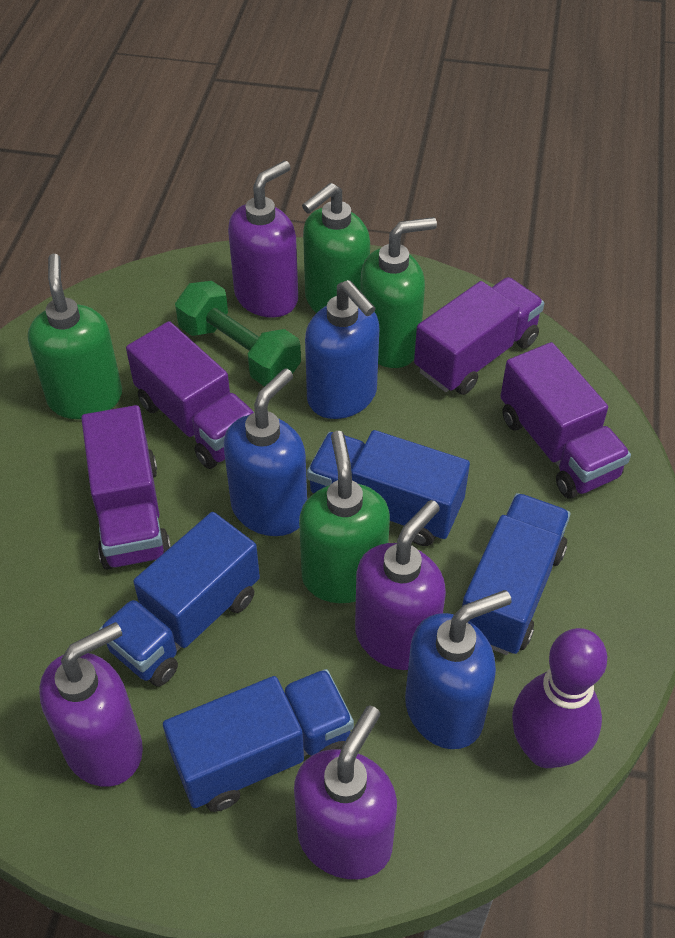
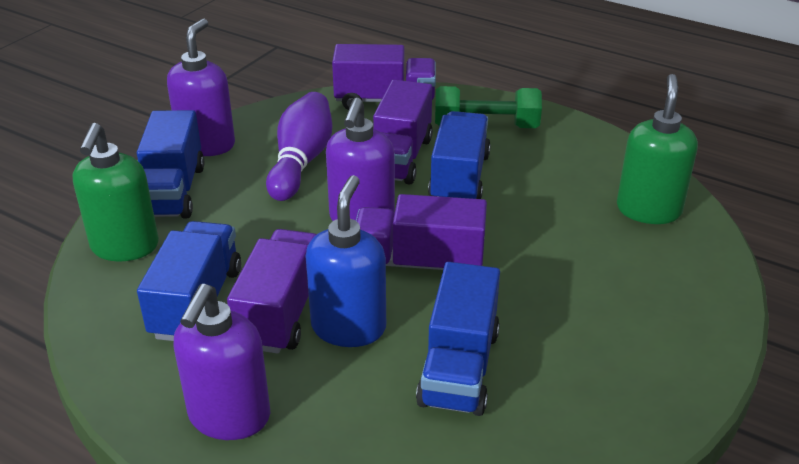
blue soap dispenser: [224,368,307,536] [305,280,379,419] [405,590,512,749] = 3 -> [306,175,386,347] = 1
green soap dispenser: [28,254,122,419] [299,431,390,603] [302,183,370,313] [360,217,437,368] = 4 -> [73,123,159,261] [617,74,698,224] = 2
purple soap dispenser: [39,622,143,787] [228,161,298,317] [294,705,397,879] [355,500,446,670] = 4 -> [167,19,235,156] [173,284,270,440] [326,98,395,221] = 3

